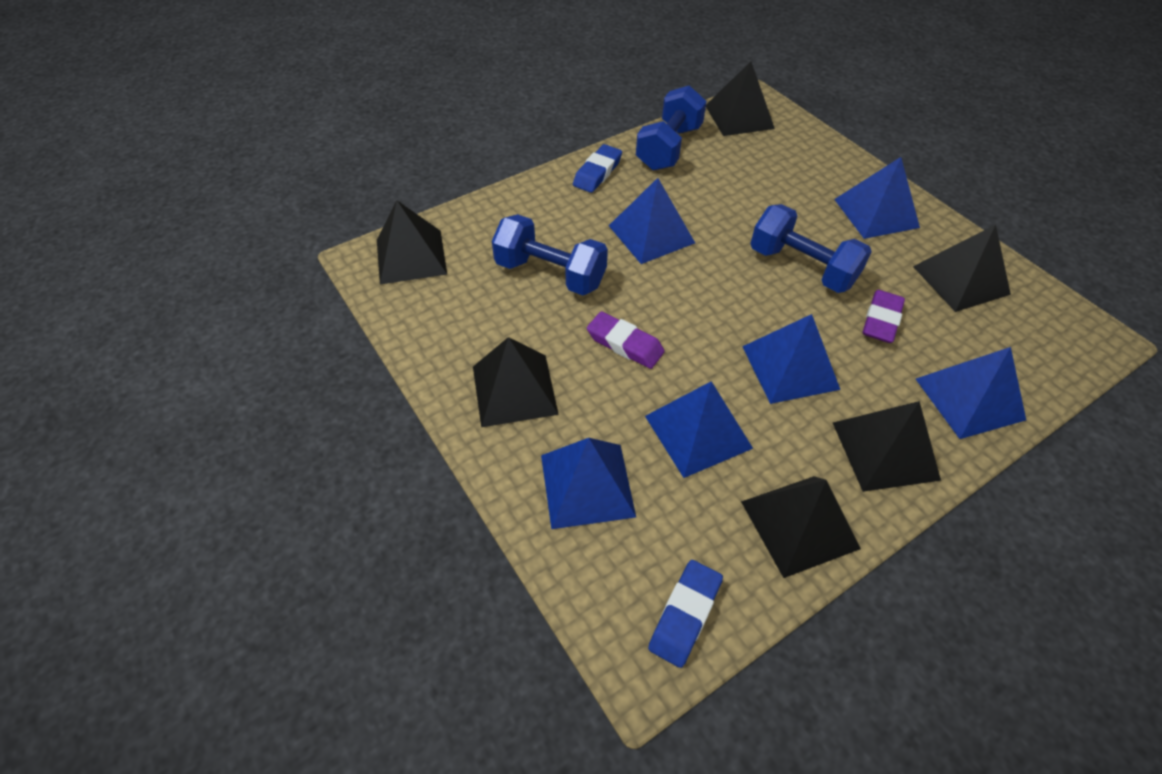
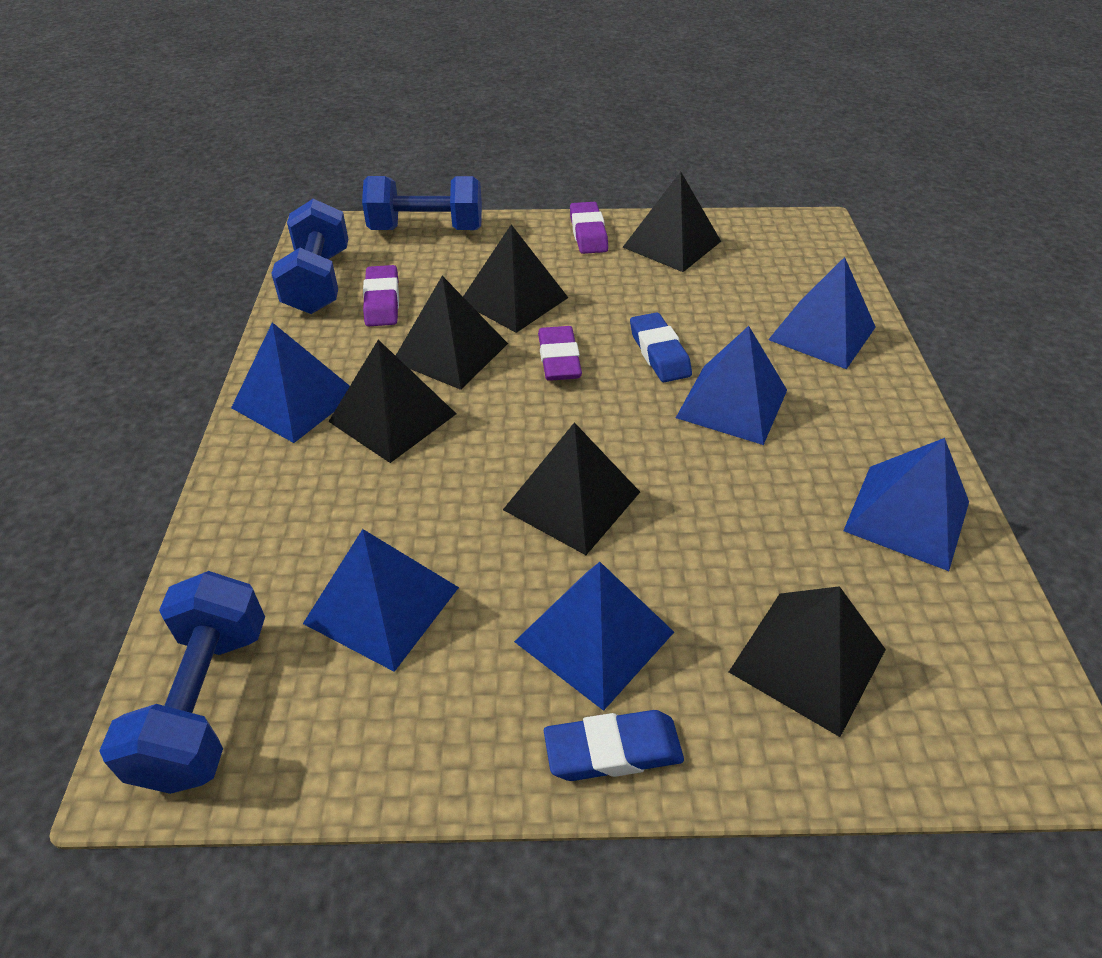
purple eraser: [587,312,665,369] [862,290,905,343] = 2 -> [363,265,399,326] [538,326,582,381] [570,202,608,254] = 3

